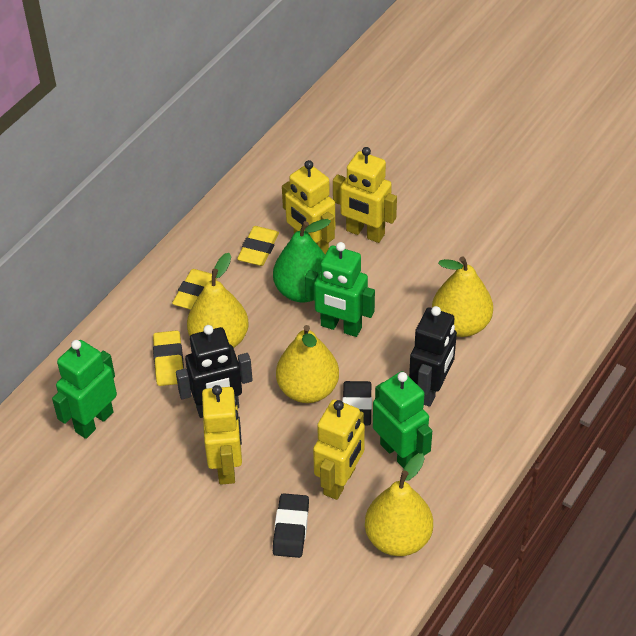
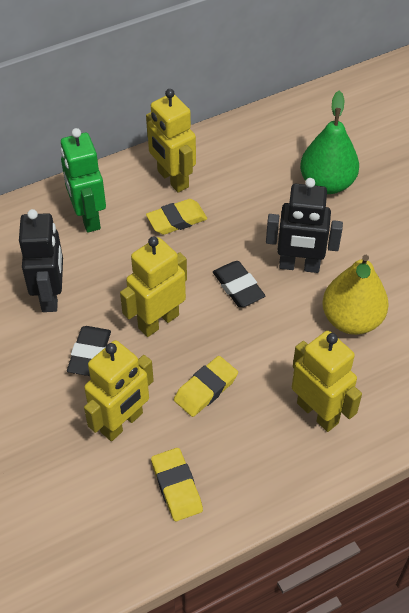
green robot: [52,340,117,439] [305,242,375,337] [373,371,432,468] = 3 -> [60,128,106,233] = 1
yellow pear: [187,253,249,348] [276,325,339,403] [365,453,433,556] [432,256,493,337] = 4 -> [322,255,389,335] = 1

